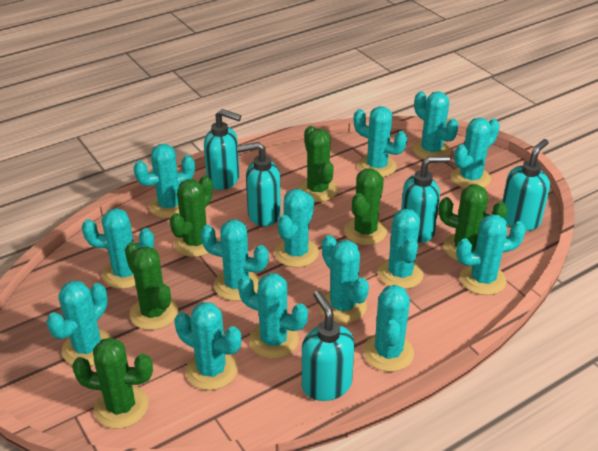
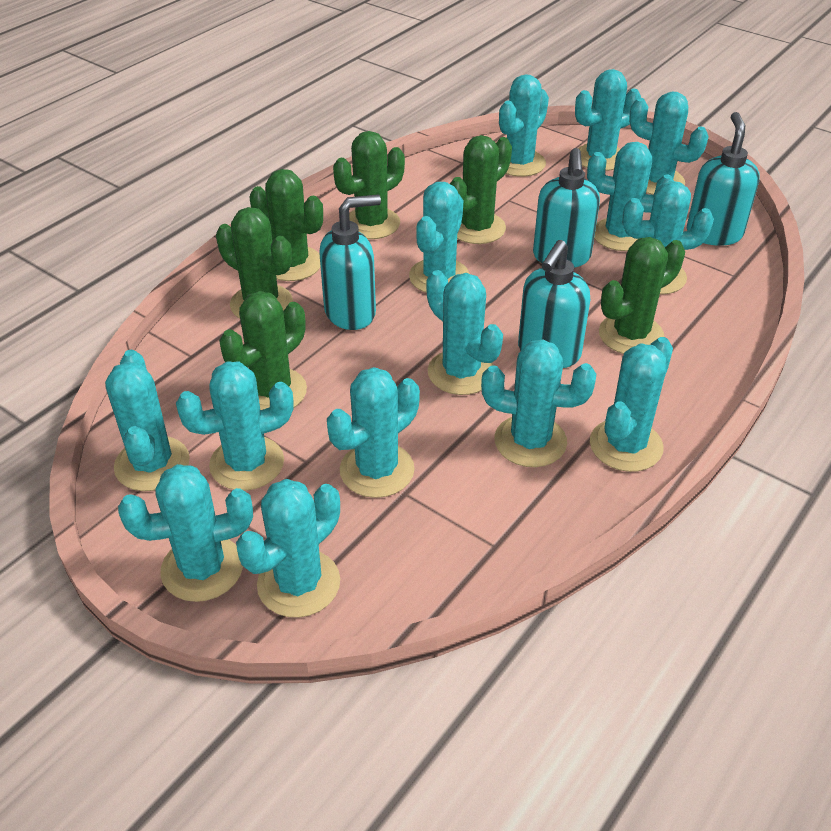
turquoise soap dispenser: [204,109,241,190] [237,142,281,226] [302,291,355,401] [401,156,450,243] [502,139,550,231] = 5 -> [319,195,381,330] [518,240,590,368] [533,148,600,268] [687,112,760,246] = 4

